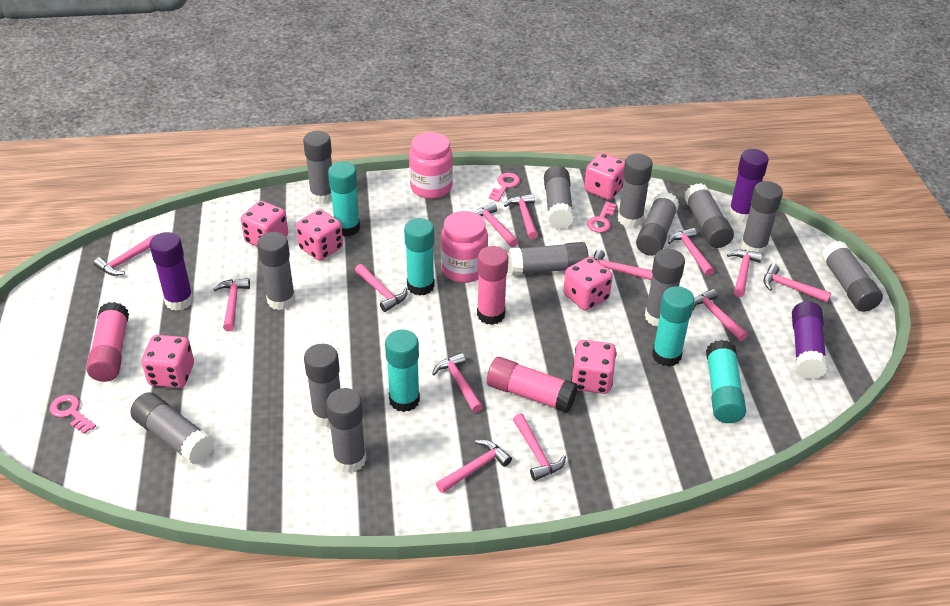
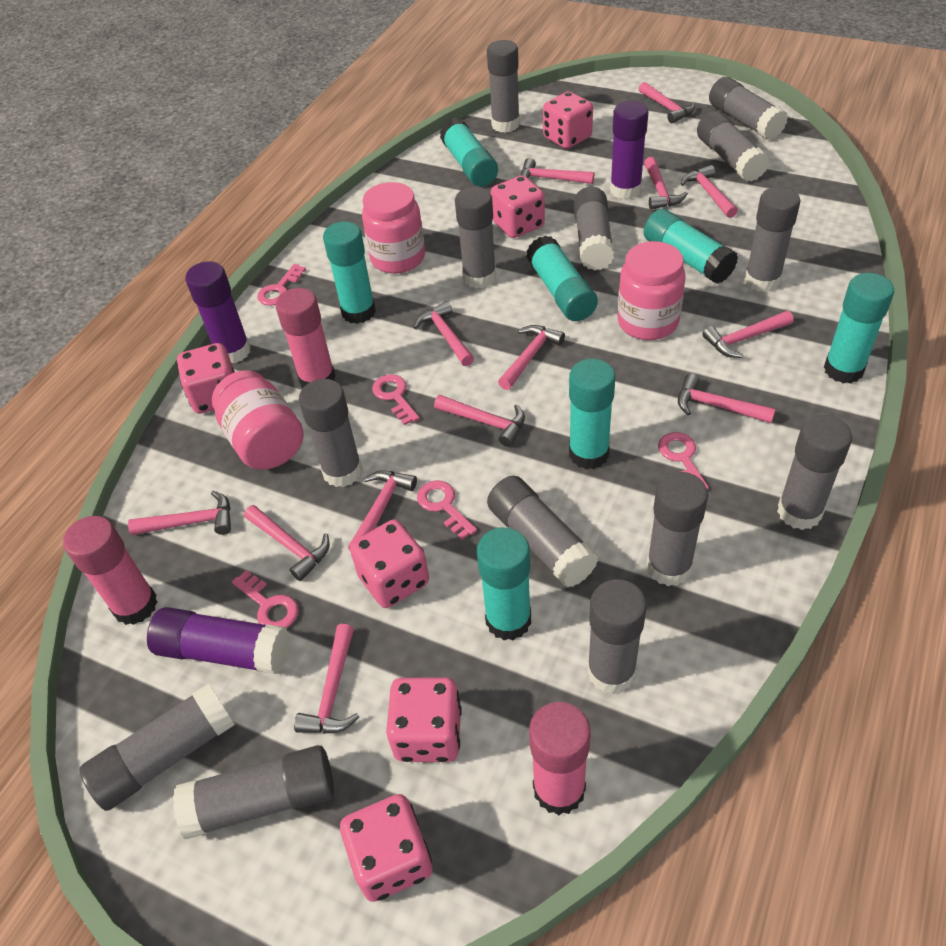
pink jar: [409,132,453,199] [441,211,488,283] = 2 -> [212,370,304,470] [362,182,425,274] [617,241,685,340] = 3
pink key: [50,395,96,434] [489,173,520,202] [587,201,616,232] = 3 -> [231,570,298,628] [257,264,306,306] [372,374,420,425] [417,480,477,540] [658,432,709,490] = 5
turquoise glue stick: [328,162,360,236] [385,330,420,412] [404,218,435,296] [652,286,694,367] [706,340,746,423] = 5 -> [323,221,376,324] [440,118,498,187] [477,527,531,640] [526,235,598,321] [569,359,615,469] [644,209,738,284] [824,273,894,384] = 7

